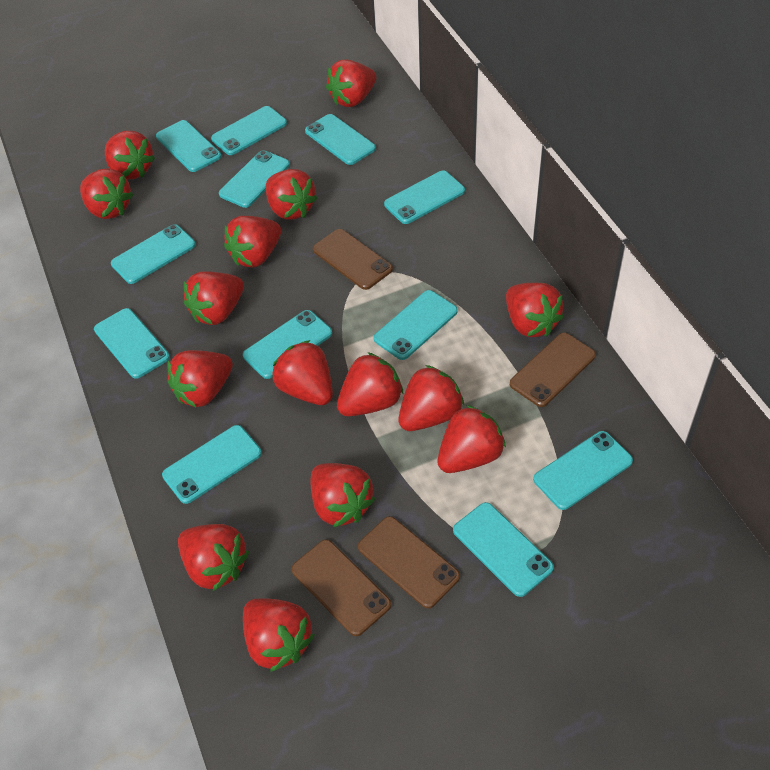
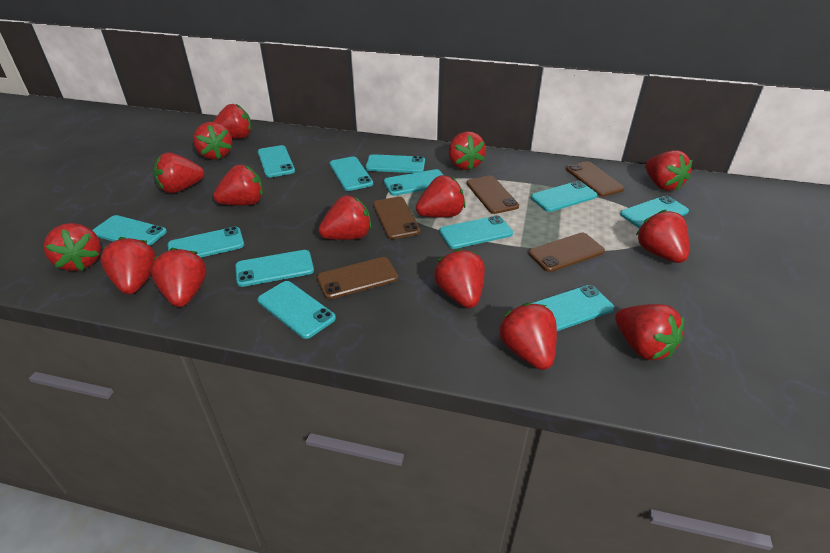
brown phone: [291,539,391,636] [313,229,393,290] [358,516,460,609] [510,333,596,407] = 4 -> [317,257,398,299] [373,197,420,239] [467,176,519,214] [528,233,605,272] [566,161,625,197] = 5

